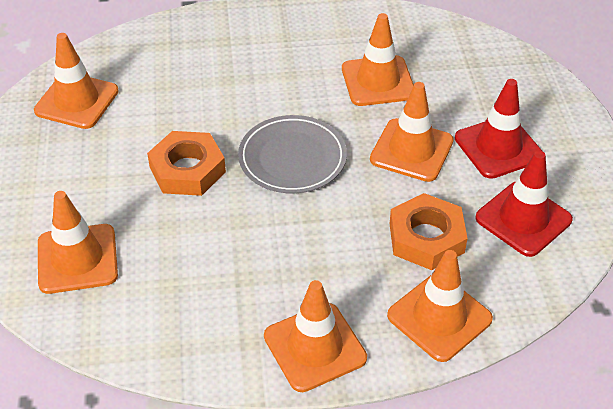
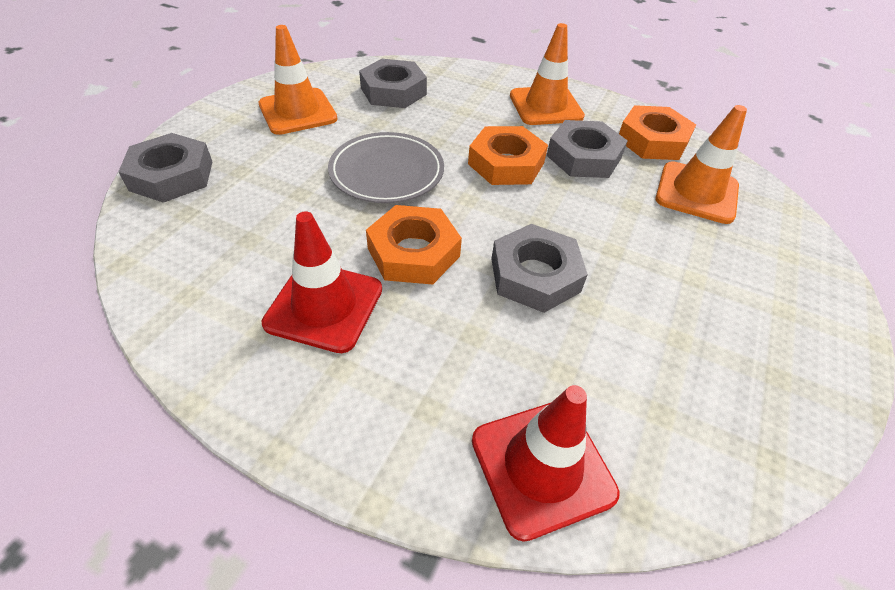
grey nut: none = 0 -> [118,133,212,203] [359,59,427,108] [492,224,588,313] [547,120,628,178] = 4
orange nut: [147,131,226,196] [390,193,468,270] = 2 -> [366,205,462,285] [468,126,548,185] [619,105,696,160] = 3
orange traffic cone: [34,33,119,129] [38,191,118,294] [264,280,367,392] [342,13,414,106] [370,82,454,182] [387,250,493,362] = 6 -> [258,25,337,135] [510,23,585,125] [656,105,747,224] = 3

